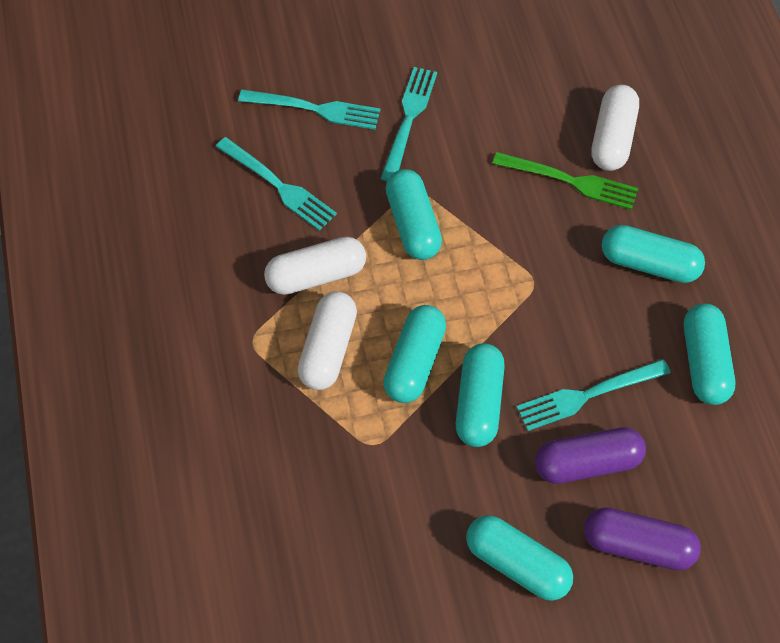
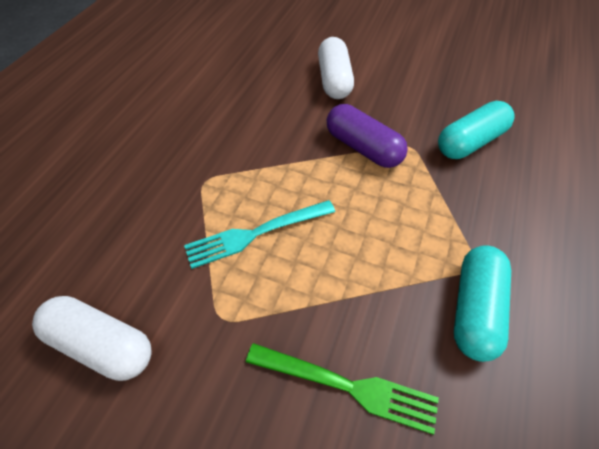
purple capsule: [535,427,646,484] [584,507,701,570] = 2 -> [327,104,408,168] = 1
turquoise capsule: [383,305,446,403] [386,169,442,260] [456,343,505,447] [466,515,573,601] [602,225,705,283] [684,304,735,405] = 6 -> [438,101,515,159] [454,246,511,362] = 2
turquoise fork: [216,137,337,231] [238,89,380,130] [380,67,437,181] [516,359,671,431] = 4 -> [184,200,335,269] = 1
white capsule: [264,237,366,295] [298,291,357,390] [591,85,639,171] = 3 -> [32,296,152,381] [318,37,354,99] = 2

